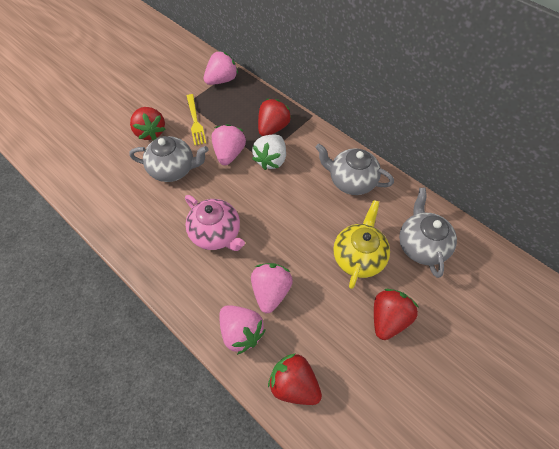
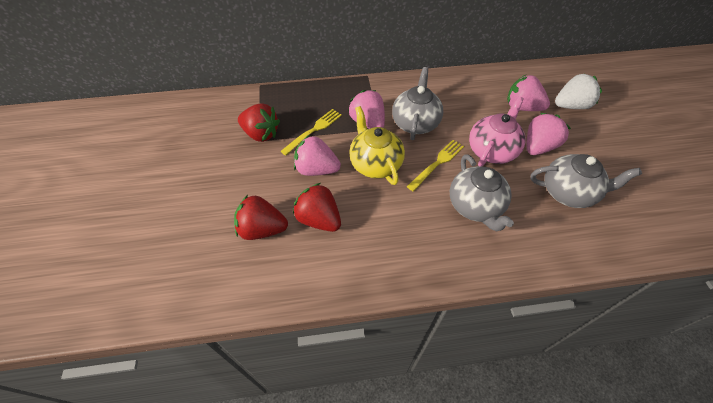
red strawberry: [130,107,166,140] [258,99,291,136] [268,353,322,405] [374,289,418,340] = 4 -> [234,195,288,240] [238,103,280,142] [293,183,341,232] = 3
yellow fork: [187,94,206,146] = 1 -> [280,109,342,156] [407,140,464,191] = 2

